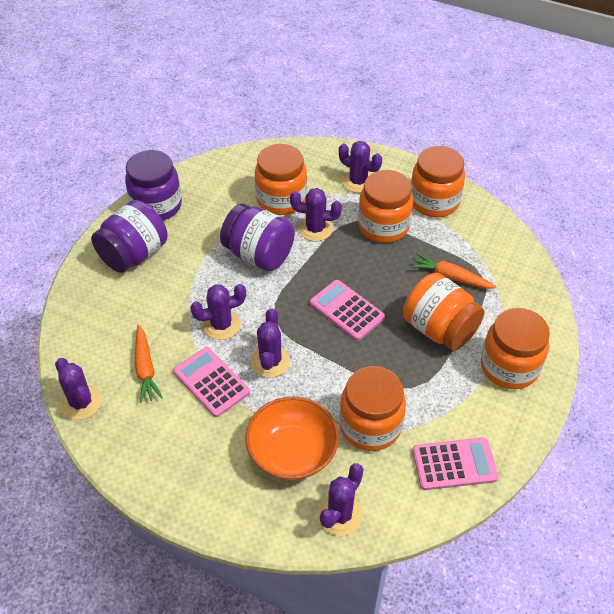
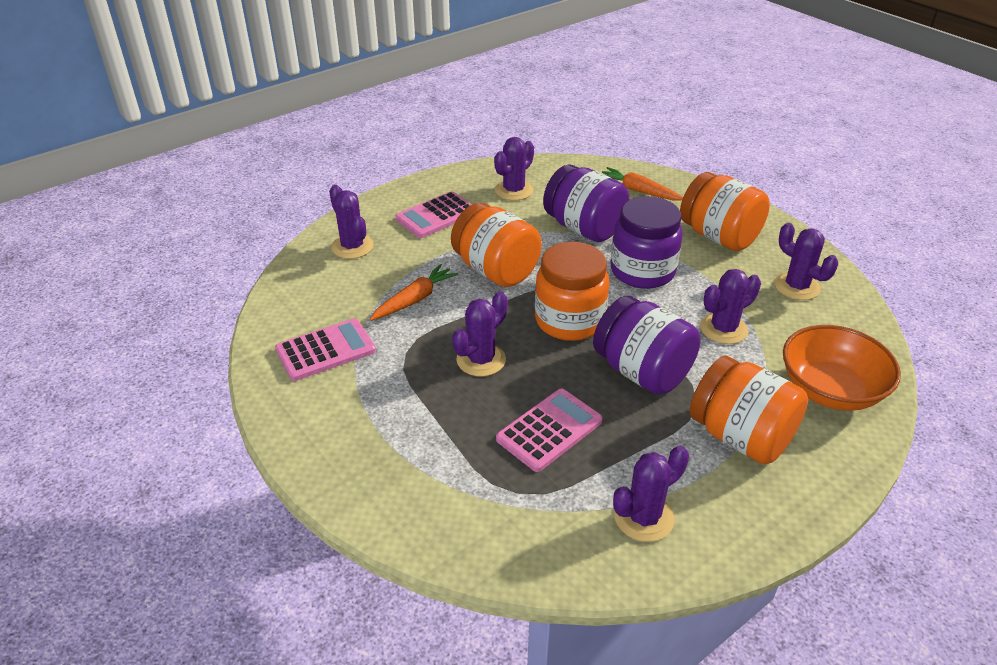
orange jar: [255,144,307,215] [339,366,406,451] [358,170,413,243] [403,273,484,350] [411,146,465,217] [481,308,550,389] = 6 -> [451,203,542,287] [535,242,609,341] [680,172,770,251] [690,356,808,464] = 4

